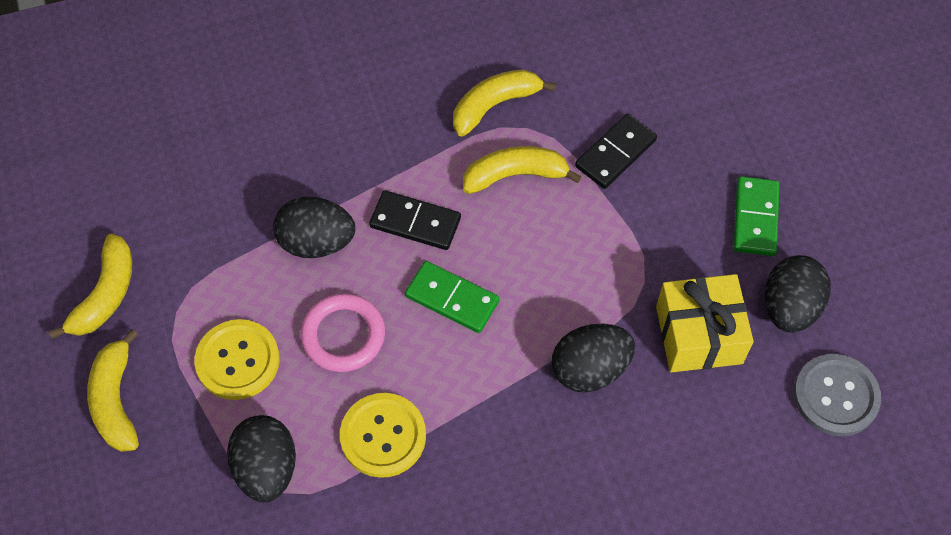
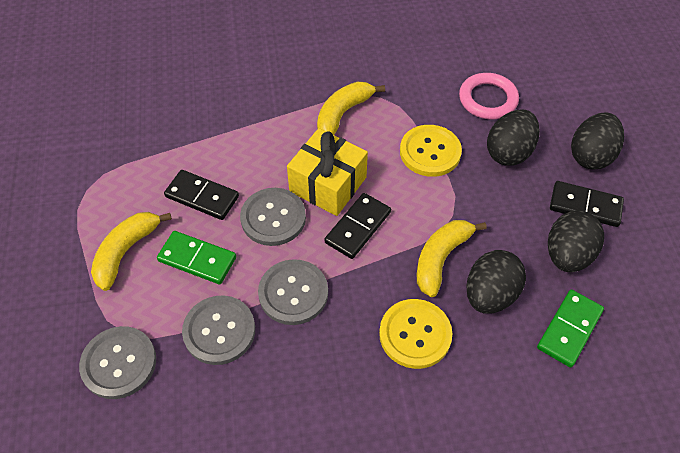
black domino: [369,190,461,250] [575,114,657,189] = 2 -> [164,170,239,220] [325,193,391,259] [550,181,624,227] = 3
grey button: [794,354,881,436] = 1 -> [79,326,156,399] [182,295,255,365] [240,188,306,246] [258,259,328,325] = 4
yellow banana: [48,234,132,339] [87,329,139,452] [453,70,556,137] [463,146,582,194] = 4 -> [91,212,172,291] [317,82,385,135] [417,220,487,297] = 3

